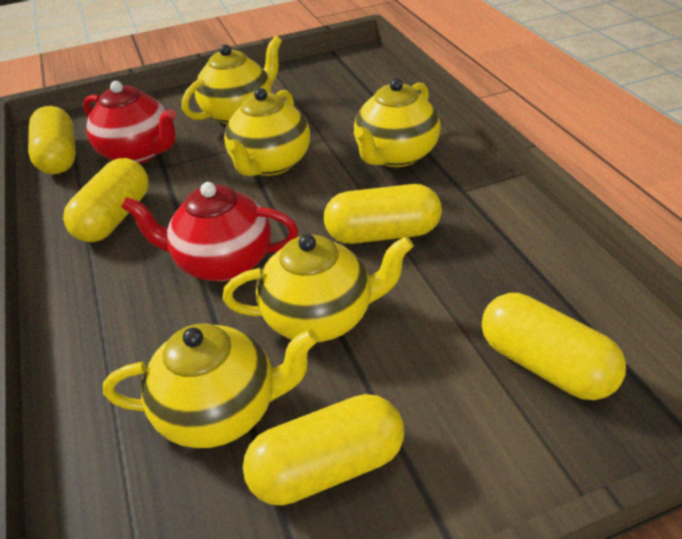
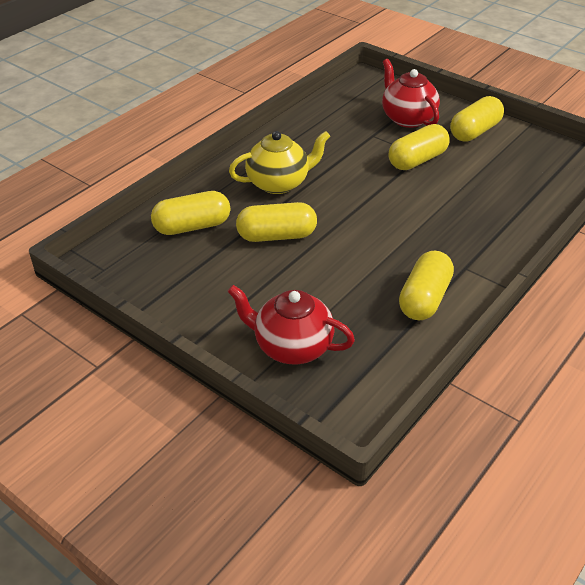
yellow teapot: [103,324,319,448] [182,36,282,124] [223,234,414,342] [224,88,310,176] [354,78,441,167] = 5 -> [229,131,330,194] = 1

